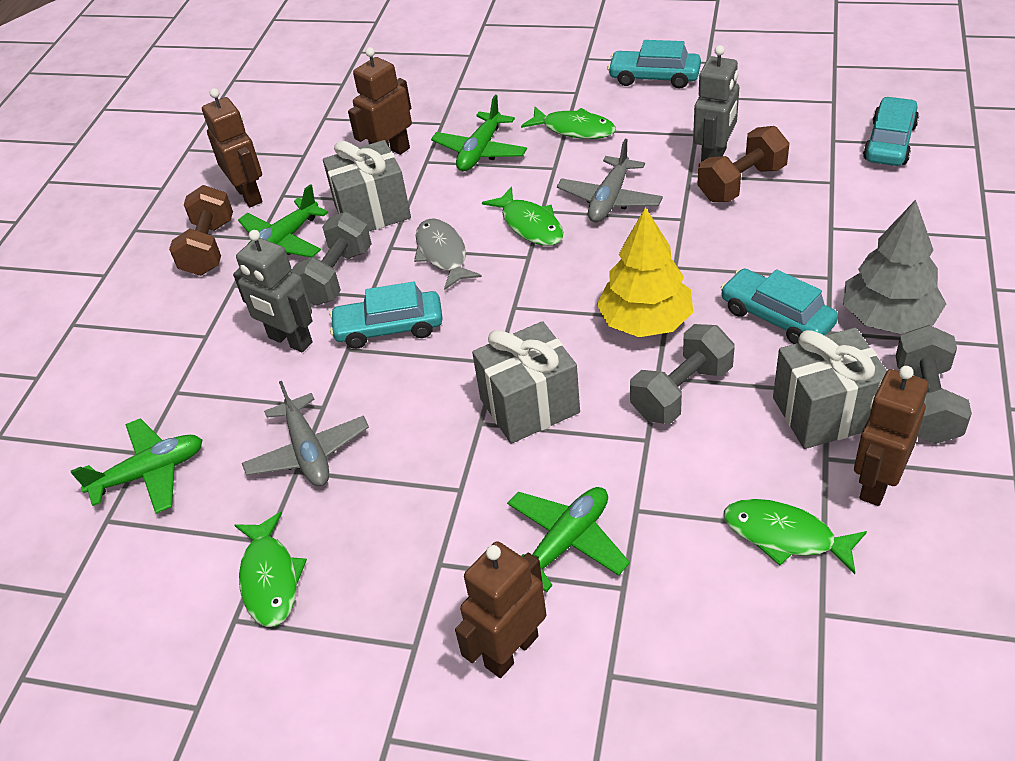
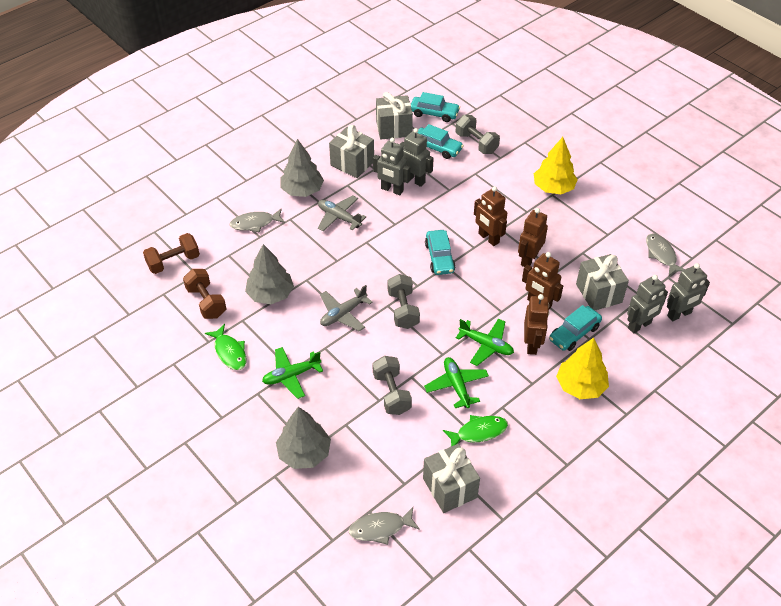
green fish: [234,511,307,627] [482,187,564,246] [521,107,616,139] [724,499,867,574] = 4 -> [205,324,246,370] [443,415,508,446] = 2
green plane: [71,418,202,514] [238,184,328,258] [431,95,527,171] [507,487,630,592] = 4 -> [262,347,323,399] [424,357,489,408] [456,318,514,366] = 3
grey fish: [414,218,482,290] = 1 -> [230,208,285,233] [349,507,420,545] [646,234,685,277] = 3
grey gift: [323,140,411,231] [472,321,580,444] [773,328,887,449] = 3 -> [329,125,374,178] [376,92,413,140] [423,444,480,513] [576,254,629,310] = 4
grey robot: [233,230,313,352] [693,45,739,162] = 2 -> [373,138,410,195] [400,128,434,187] [627,275,668,333] [667,263,710,321] = 4
grey tree: [843,200,946,334] = 1 -> [245,244,294,304] [276,407,331,469] [280,139,324,197] = 3
yellow tree: [597,207,693,337] = 1 -> [534,137,578,194] [556,338,609,399] = 2

